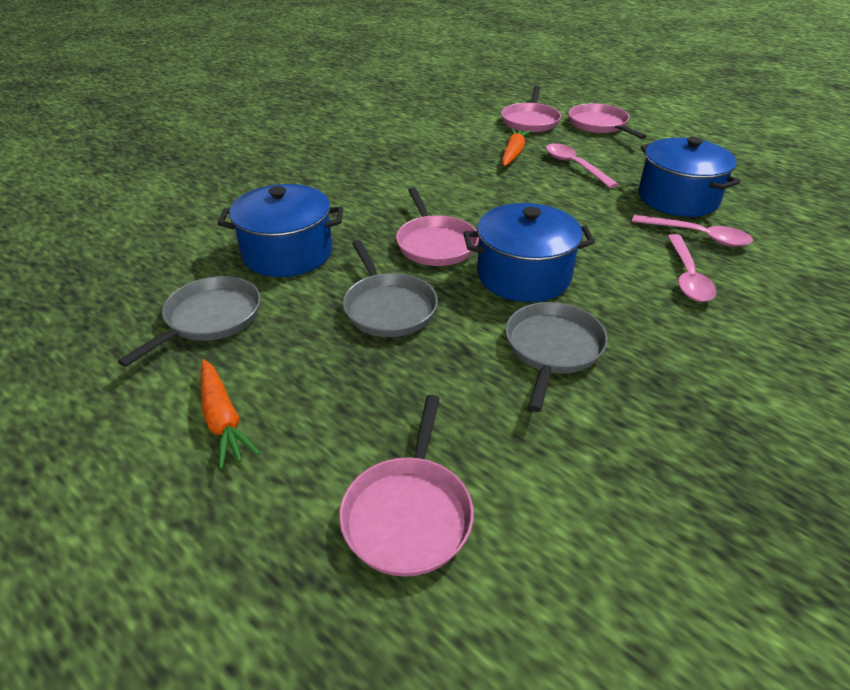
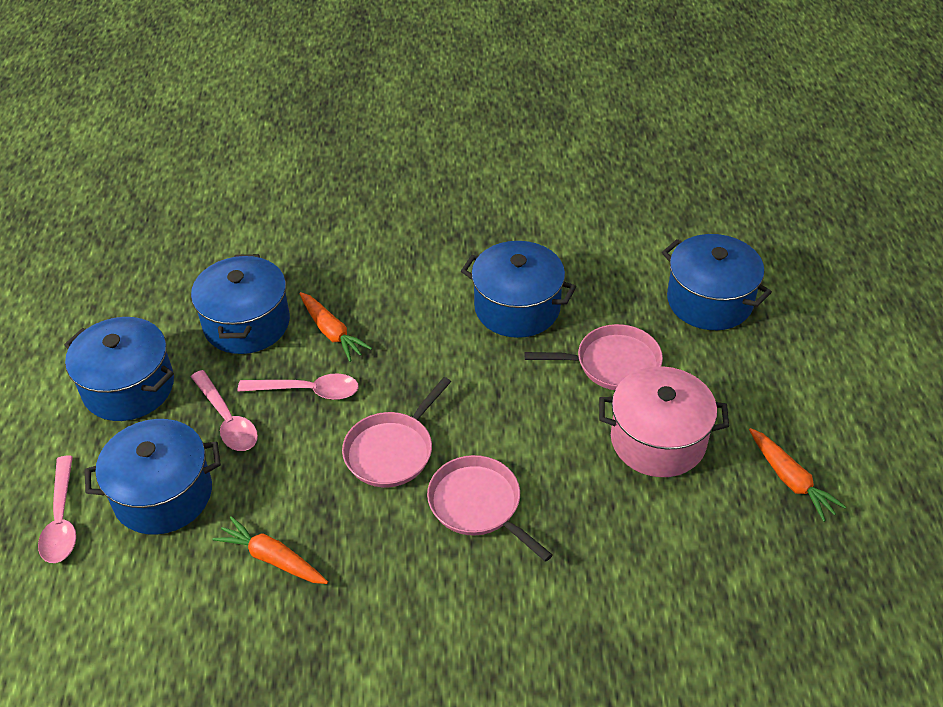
blue pot: [218,184,343,277] [463,203,595,302] [638,137,741,217] = 3 -> [64,317,174,421] [85,419,221,535] [191,254,290,354] [461,241,576,338] [662,234,772,330] = 5
grey pan: [118,276,261,367] [343,240,438,337] [506,302,608,412] = 3 -> none = 0
orange carrot: [201,359,260,469] [502,128,531,166] = 2 -> [212,516,328,584] [300,292,372,362] [749,428,846,522] = 3
pink pan: [339,395,474,577] [396,187,479,266] [501,86,561,133] [568,103,647,139] = 4 -> [342,377,451,487] [427,455,553,562] [524,324,663,390] = 3
pink pot: none = 0 -> [599,366,729,477] = 1

